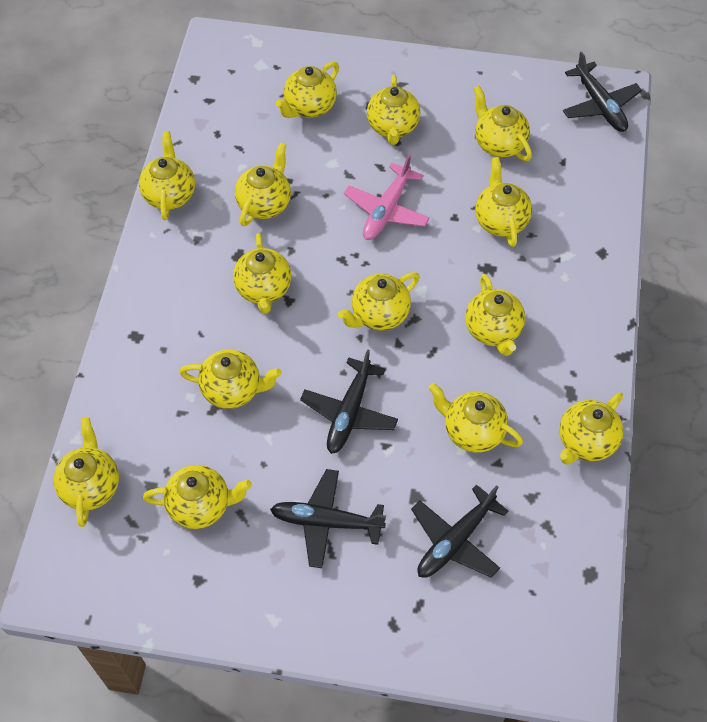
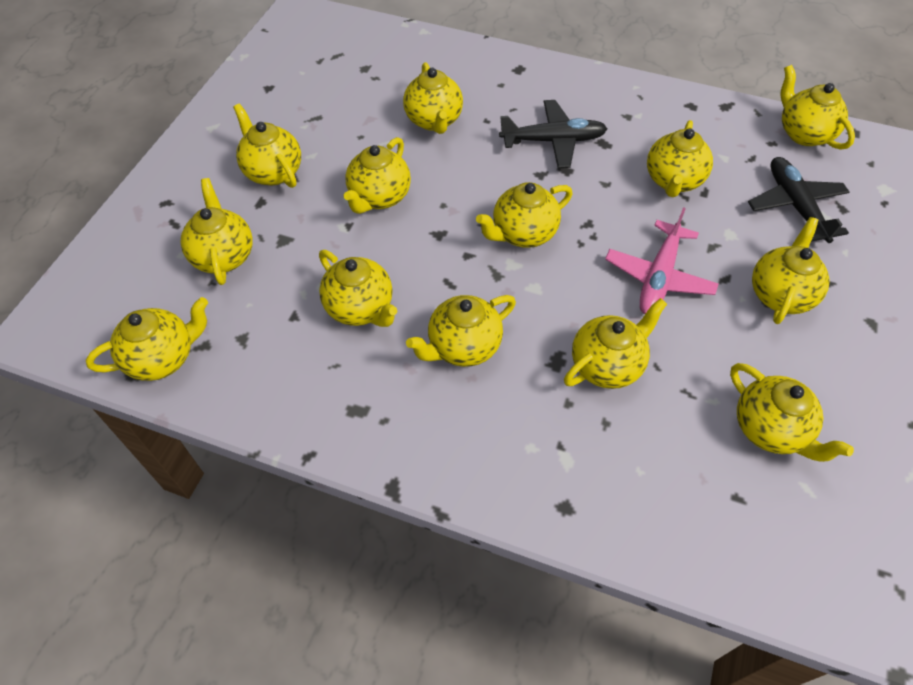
black plane: [270,469,386,568] [300,349,398,454] [411,484,508,578] [563,52,642,132] = 4 -> [499,100,607,168] [748,157,850,243] = 2
yellow teapot: [53,417,119,527] [139,131,195,220] [143,465,252,529] [179,350,282,409] [233,233,291,314] [235,142,291,226] [276,61,339,118] [338,272,420,331] [367,75,420,145] [429,383,523,453] [465,274,525,356] [474,86,532,161] [475,157,532,247] [559,392,623,464] = 14 -> [86,297,208,381] [181,178,253,285] [233,103,301,188] [319,250,397,327] [344,137,411,214] [403,62,463,134] [406,295,516,367] [476,182,572,248] [564,298,667,389] [647,120,713,197] [730,363,854,462] [752,217,830,324] [780,65,855,150] = 13

